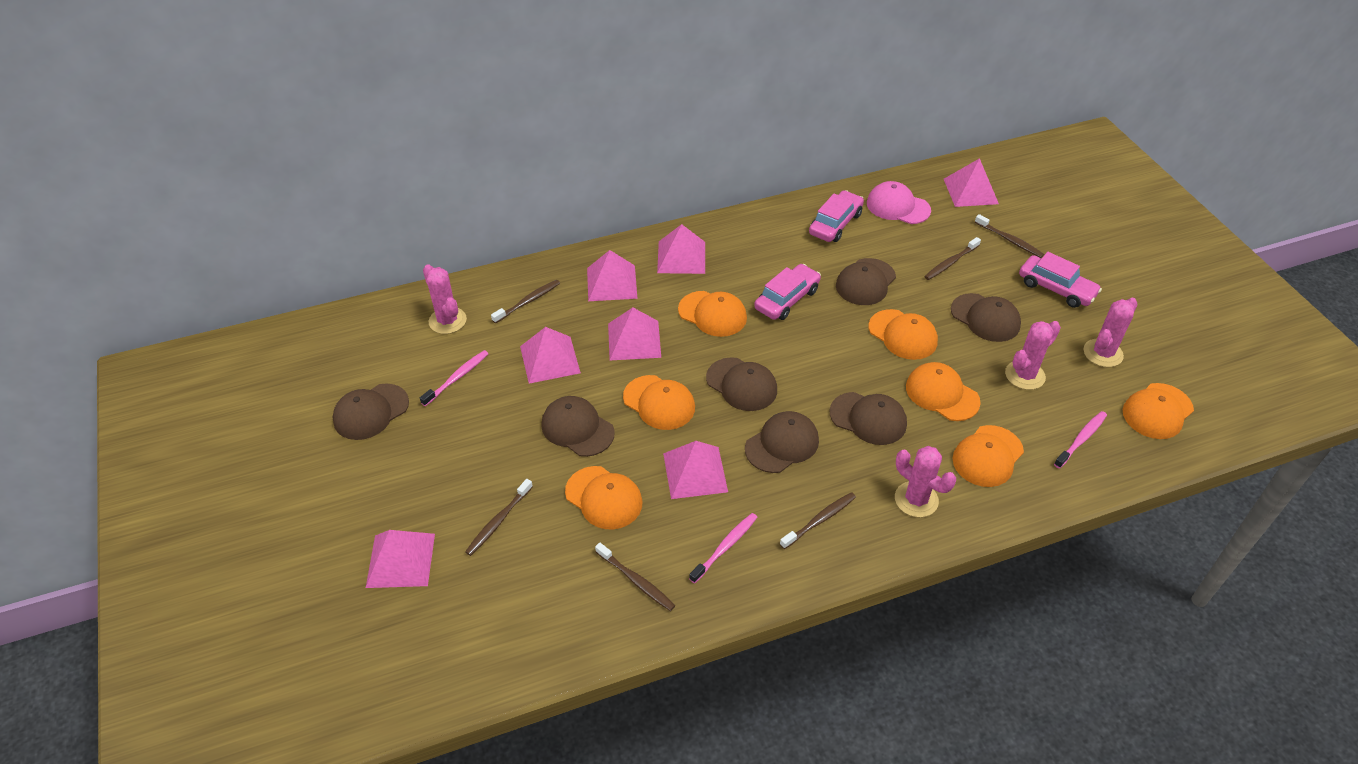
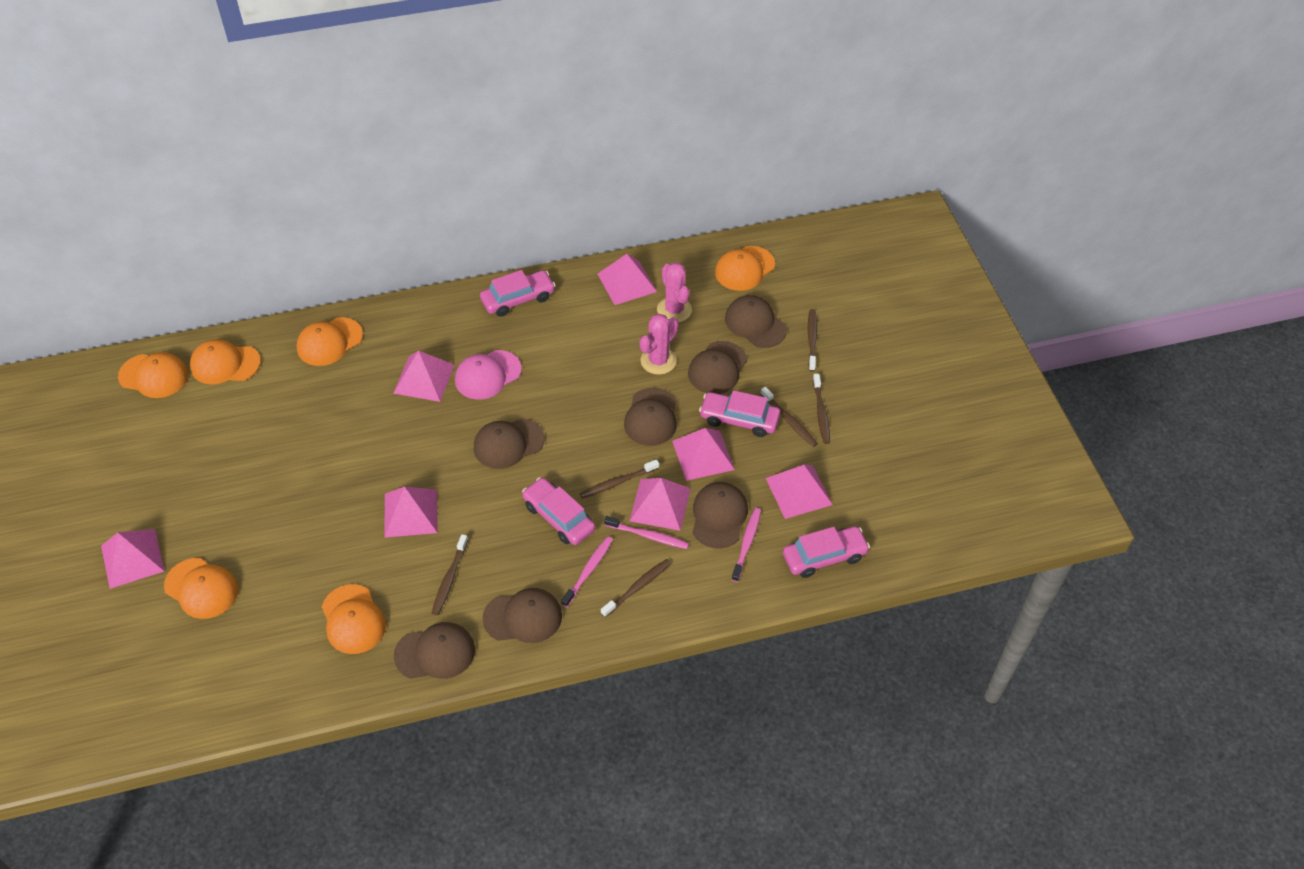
orange cap: [565,466,643,529] [623,375,695,430] [678,291,747,337] [869,309,938,360] [906,362,981,421] [953,425,1024,487] [1123,383,1194,439] = 7 -> [118,352,188,398] [164,558,238,619] [190,339,261,385] [296,317,363,366] [322,584,386,654] [715,246,775,291] = 6
pink cactus: [423,264,467,334] [895,446,956,517] [1005,321,1061,390] [1084,298,1137,367] = 4 -> [640,314,679,375] [657,263,692,322] = 2
pink car: [754,264,821,320] [809,190,864,242] [1019,252,1102,308] = 3 -> [480,270,556,317] [522,477,595,545] [699,390,780,437] [783,526,870,578] = 4

